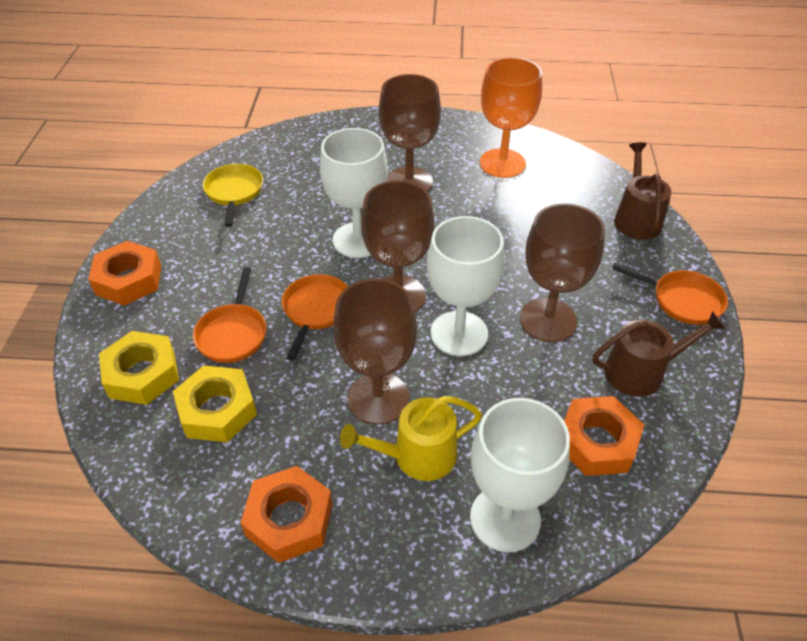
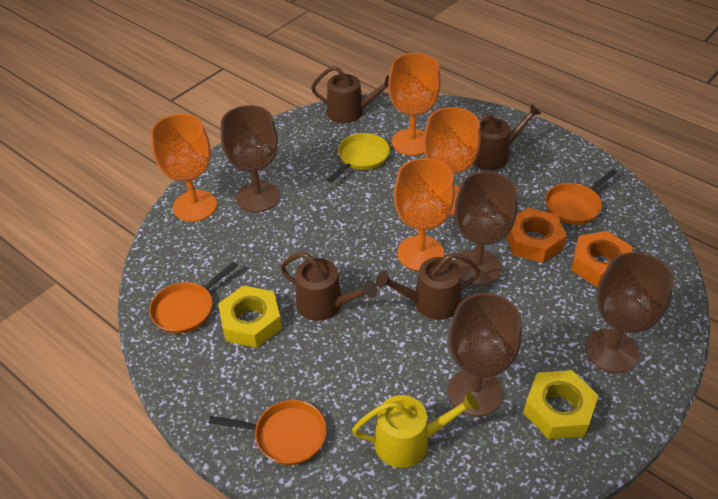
brown watering can: [593,311,725,397] [614,142,671,240] = 2 -> [280,252,377,321] [311,66,389,123] [376,253,481,320] [473,104,541,170] = 4
orange goblet: [480,57,542,178] = 1 -> [151,114,217,222] [388,53,441,156] [394,158,455,271] [423,107,481,215] = 4
orange nut: [88,241,161,305] [241,466,332,563] [564,396,644,476] = 3 -> [506,207,567,263] [571,231,633,287] = 2
white goblet: [320,128,388,258] [427,216,505,356] [470,398,570,553] = 3 -> none = 0

